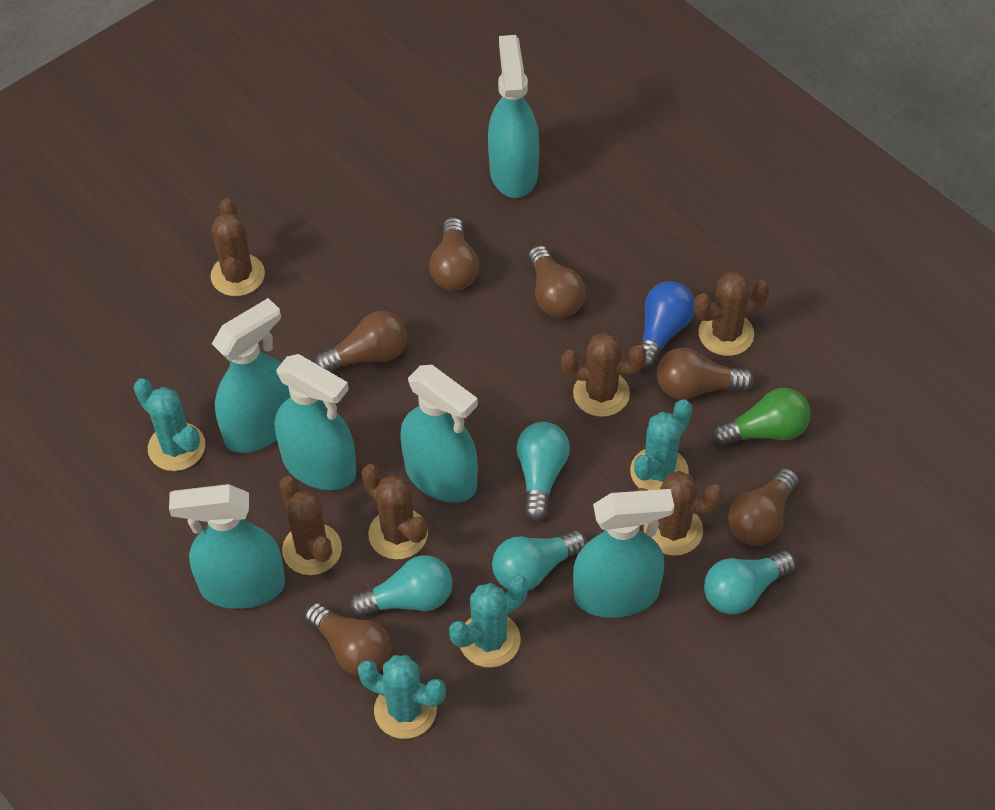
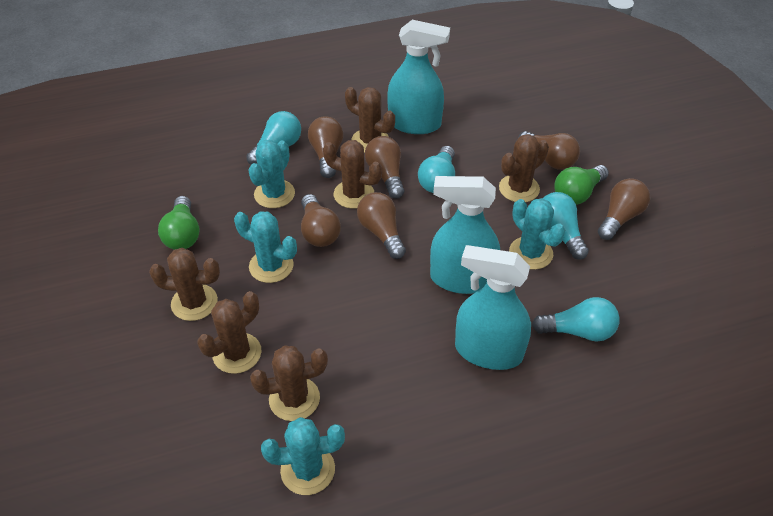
blue light bulb: [640,281,695,370] = 1 -> none = 0
green light bulb: [711,388,811,446] = 1 -> [158,196,200,250] [554,165,609,205] = 2
turquoise spray bottle: [169,484,285,609] [212,298,291,453] [275,354,356,490] [400,365,478,503] [488,35,539,198] [573,489,674,618] = 6 -> [388,20,450,134] [430,176,500,294] [455,245,531,370] = 3

